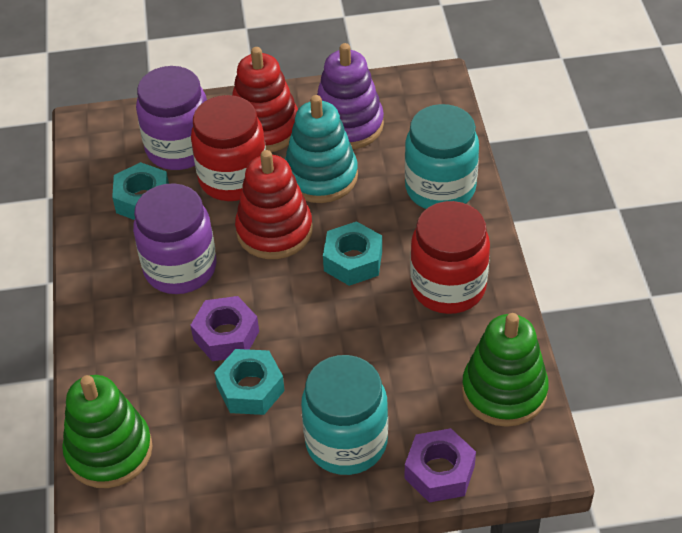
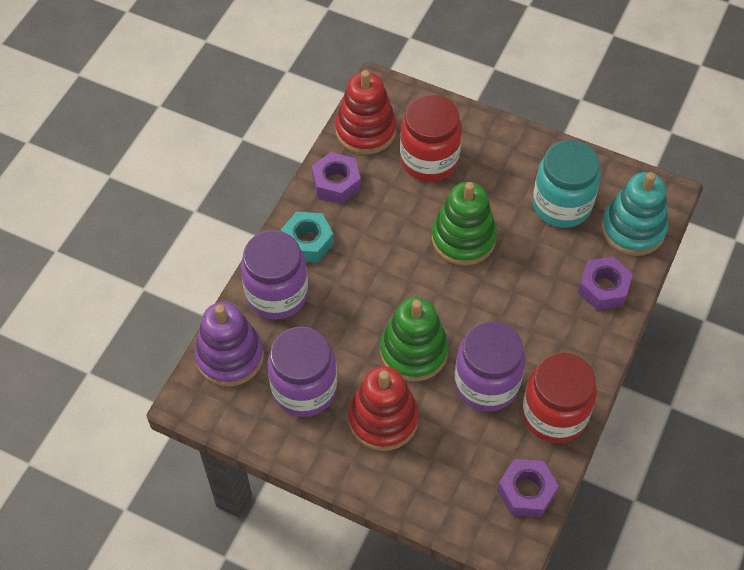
purple jar: [133,184,216,294] [136,66,207,170] = 2 -> [241,230,308,319] [268,327,337,417] [454,321,526,412] = 3
purple nut: [190,296,259,361] [405,428,476,502] = 2 -> [312,152,361,204] [497,459,559,517] [578,257,633,311] = 3
turquoise jar: [301,355,388,475] [405,104,479,209] = 2 -> [533,140,601,228] = 1
turquoise nut: [112,162,169,220] [214,349,285,415] [323,221,382,286] = 3 -> [281,212,334,263] = 1

